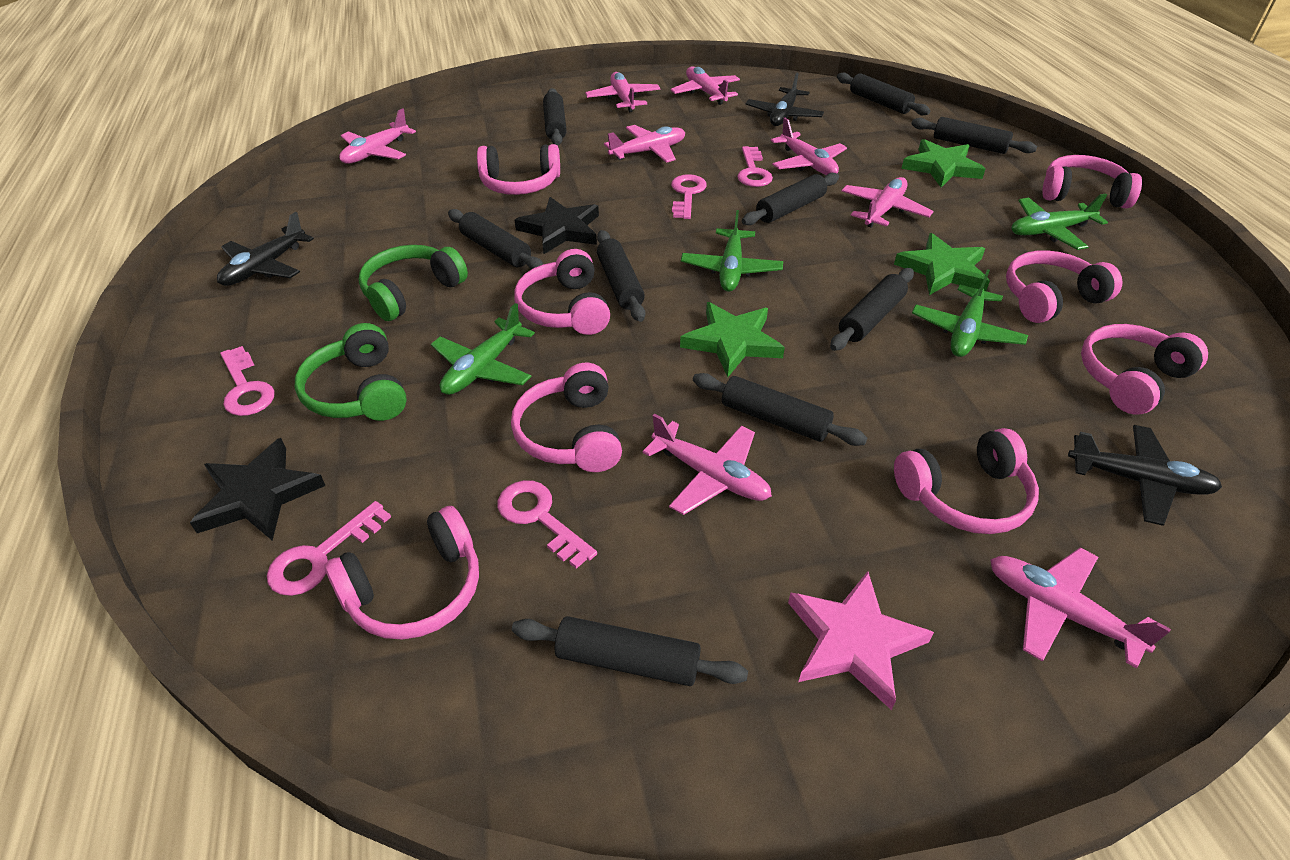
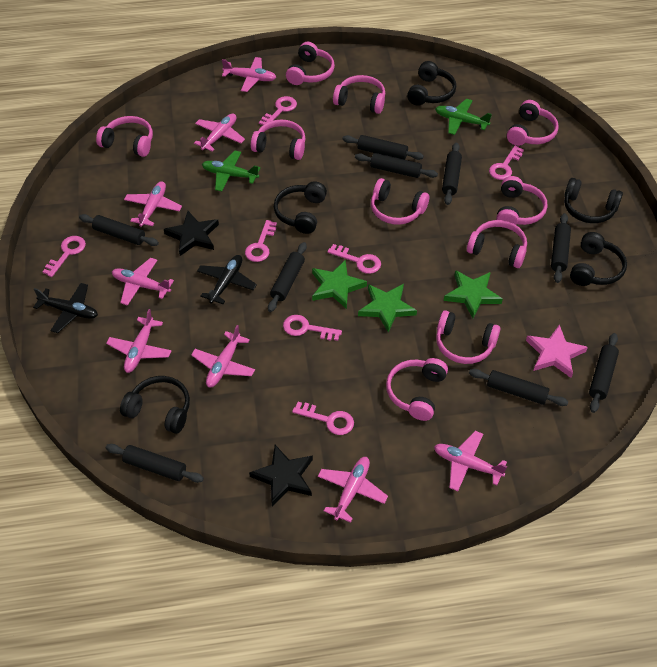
black headphones: none = 0 -> [120,376,190,434] [274,182,327,234] [407,61,456,106] [564,178,623,223] [570,232,627,286] = 5
black plane: [217,212,314,286] [745,73,824,126] [1068,425,1222,526] = 3 -> [33,283,98,333] [197,255,257,304] = 2
green headphones: [295,323,407,421] [359,245,468,321] = 2 -> none = 0
green plane: [431,303,535,395] [681,210,783,292] [912,269,1028,357] [1011,194,1108,250] = 4 -> [202,151,260,191] [435,99,492,135] = 2
pink headphones: [325,506,479,640] [477,144,560,195] [511,363,622,472] [514,249,610,335] [894,428,1039,534] [1006,250,1123,323] [1042,155,1142,209] [1081,324,1208,414] = 8 -> [96,116,153,157] [251,120,306,160] [286,42,335,85] [333,75,385,114] [371,178,429,225] [386,358,448,421] [436,310,500,364] [467,220,527,268] [496,176,548,225] [507,100,559,146] = 10
pink key: [220,346,275,416] [267,501,391,596] [497,480,597,569] [671,174,707,219] [737,146,773,187] = 5 -> [42,236,86,277] [245,220,277,262] [259,96,297,125] [283,315,342,341] [292,402,354,435] [327,244,381,274] [489,146,524,180] = 7

